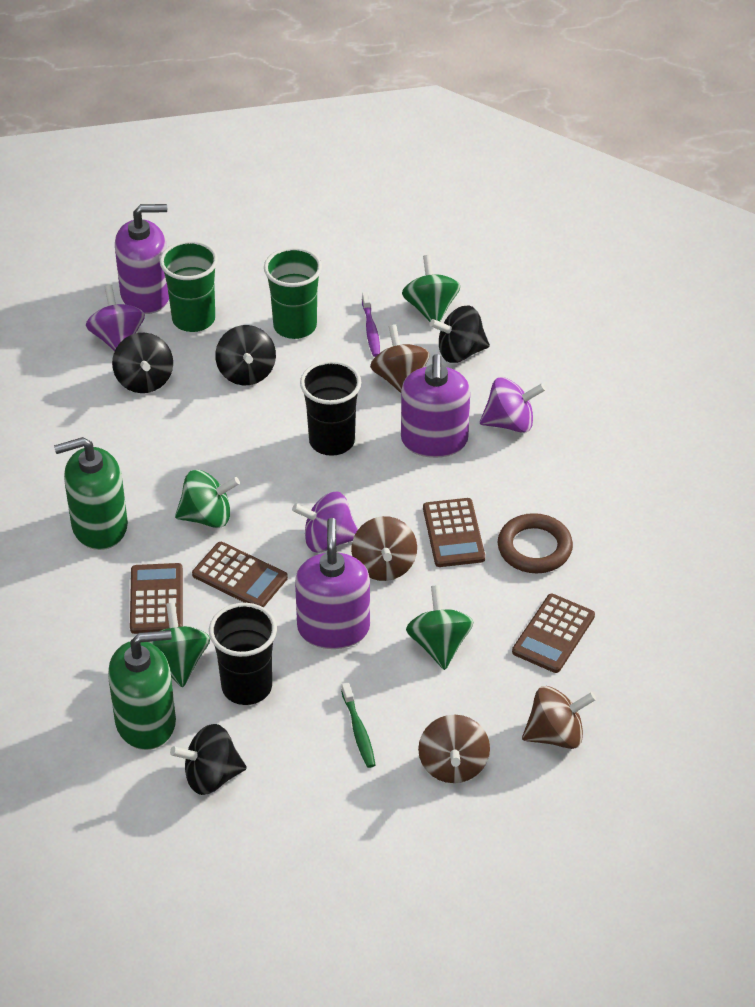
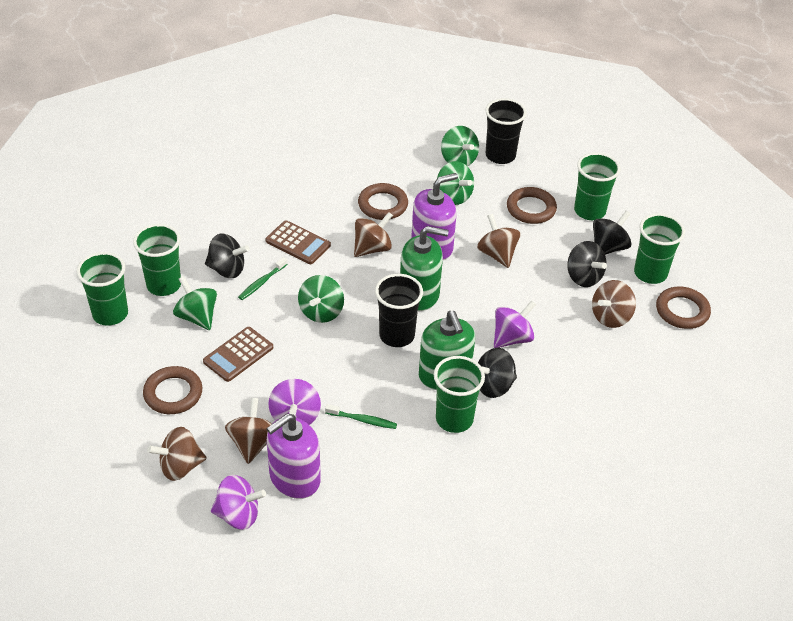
brown calculator: [130,563,183,634] [192,542,288,608] [423,498,485,567] [512,594,595,673] = 4 -> [203,327,273,382] [265,220,331,264] = 2
brown ring: [498,513,573,573] = 1 -> [143,366,202,414] [358,183,408,220] [507,187,557,224] [656,287,711,329] = 4
brown spinning top: [351,516,417,581] [370,324,430,393] [418,715,490,783] [522,686,596,749] = 4 -> [147,427,207,481] [225,398,272,464] [354,212,393,257] [477,214,521,268] [592,280,636,328] = 5
green cup: [160,240,218,332] [264,247,322,339] = 2 -> [76,252,128,326] [133,224,181,296] [434,356,485,433] [574,152,620,220] [634,213,685,284] = 5
green toothbrush: [341,682,375,768] = 1 -> [238,257,287,300] [325,404,397,429] = 2
purple soap dispenser: [115,204,169,314] [295,518,370,649] [401,354,470,458] = 3 -> [266,413,321,499] [411,173,458,260] = 2
purple toothbrush: [362,292,380,357] = 1 -> none = 0

